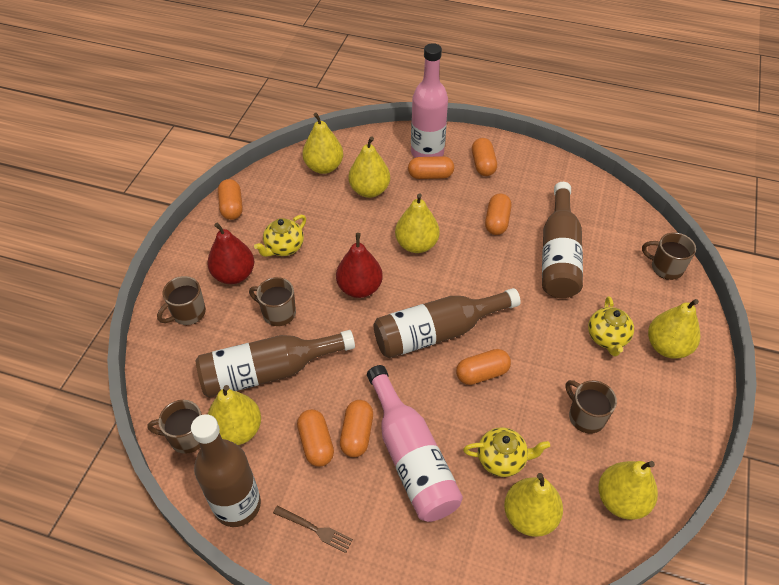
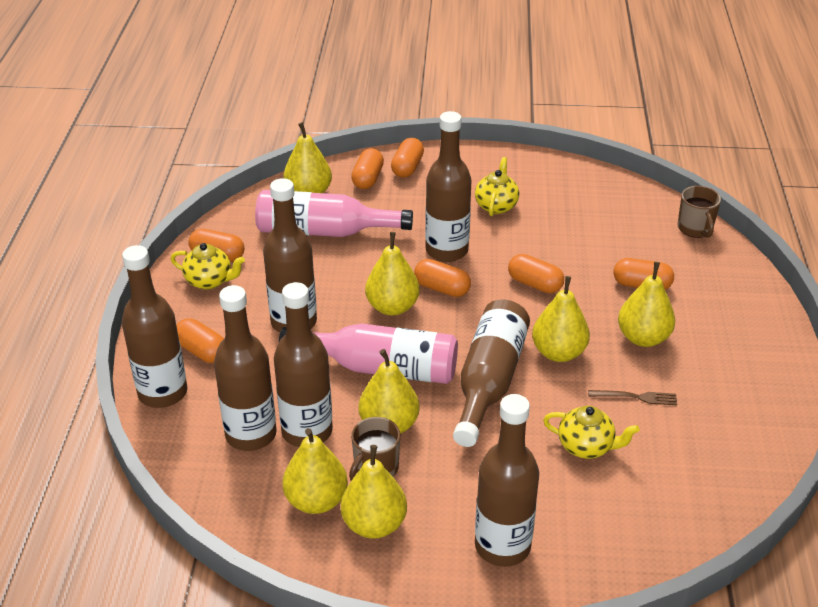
brown bottle: [191,414,261,527] [196,330,355,398] [374,288,521,358] [542,182,583,298] = 4 -> [122,245,187,408] [214,285,277,451] [263,178,317,333] [274,282,333,447] [425,111,472,262] [453,299,530,447] [475,394,539,567] = 7
brown mug: [147,400,202,454] [157,276,206,325] [249,277,296,326] [565,380,617,434] [642,232,696,280] = 5 -> [349,417,400,481] [678,186,721,238] = 2
red pear: [207,222,254,284] [336,233,383,298] = 2 -> none = 0

